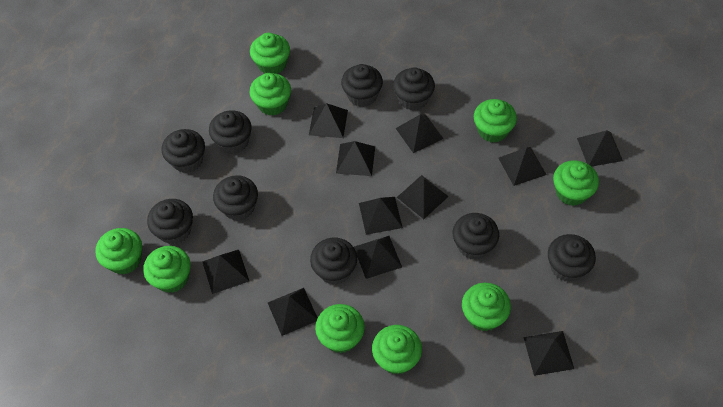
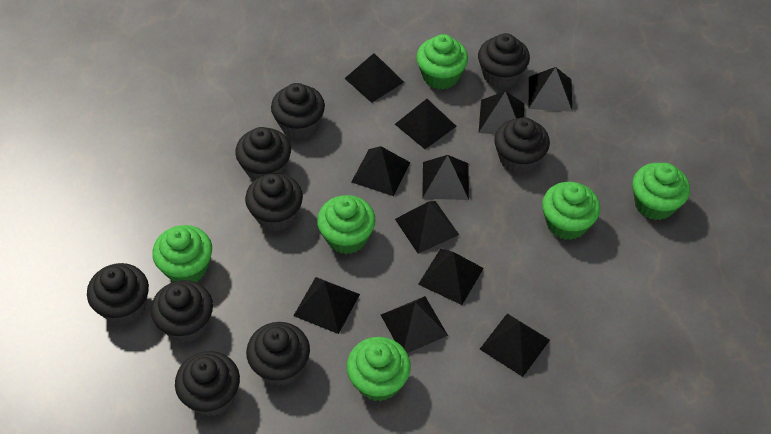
green cupcake: [95,228,142,274] [143,246,191,293] [250,33,290,74] [250,73,291,116] [315,304,365,353] [372,325,422,374] [462,283,511,331] [474,99,517,143] [553,160,599,206] = 9 -> [152,225,212,282] [317,195,376,254] [346,337,411,401] [416,34,468,90] [542,182,600,240] [632,163,690,220] = 6

